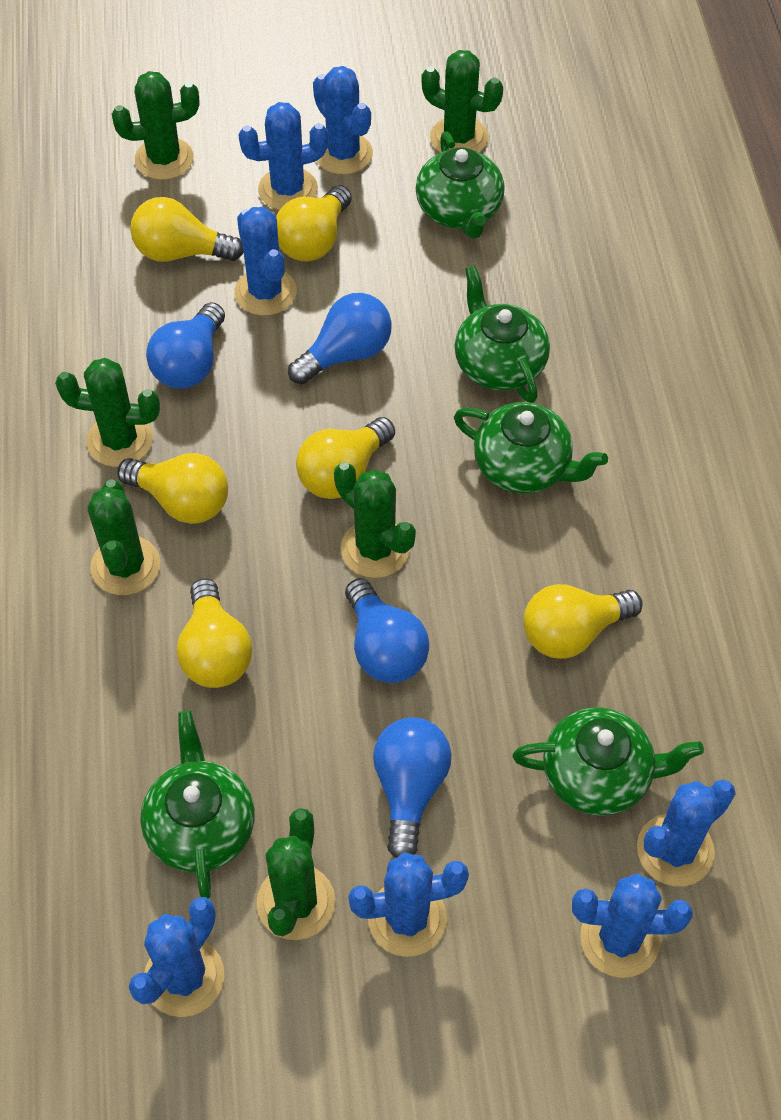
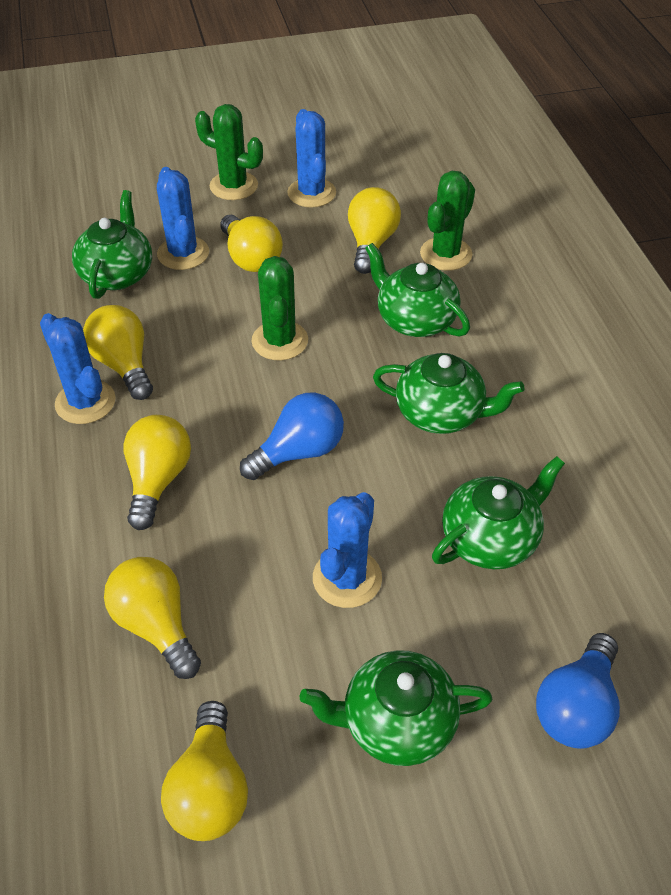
blue cactus: [129,897,224,1017] [234,207,297,316] [238,102,329,210] [313,66,373,175] [348,852,469,957] [572,873,693,978] [637,779,735,886] = 7 -> [40,313,116,424] [157,167,209,270] [287,109,336,208] [313,492,382,608] = 4
blue light bulb: [146,302,225,389] [288,293,392,384] [345,578,429,683] [373,717,451,858] = 4 -> [240,393,344,480] [536,633,620,749] = 2
green cactus: [55,358,160,467] [87,480,160,595] [112,71,199,180] [257,808,335,940] [334,462,416,578] [421,50,503,153] = 6 -> [195,104,263,200] [252,256,308,360] [420,171,475,271] = 3

